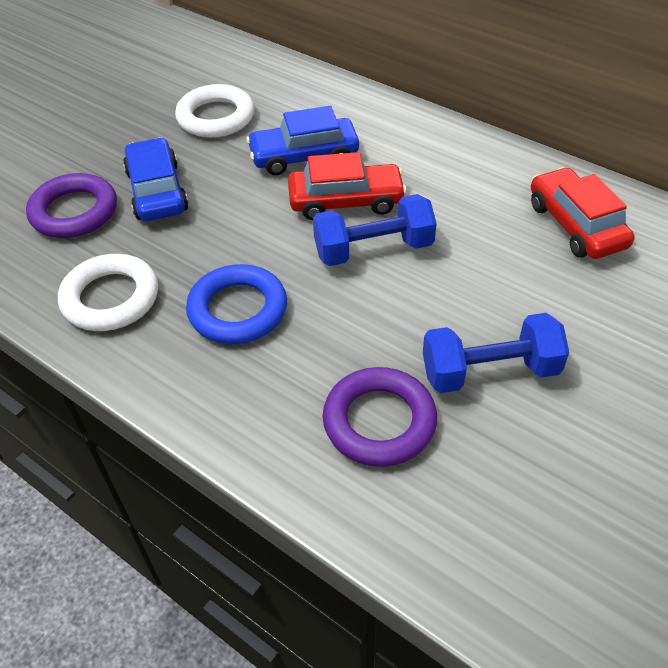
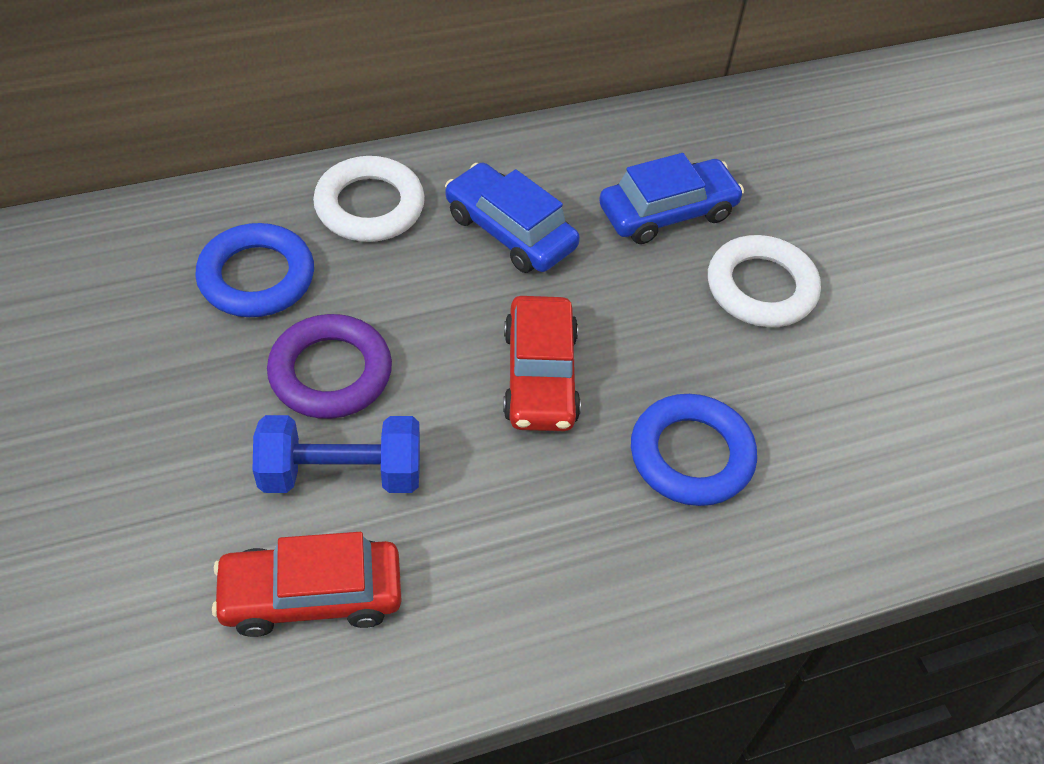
blue dumbbell: [313,194,437,266] [423,313,569,393] = 2 -> [253,415,420,493] = 1
blue ring: [186,264,287,344] = 1 -> [195,223,314,317] [631,394,757,506] = 2
purple ring: [26,173,117,238] [323,367,437,467] = 2 -> [267,314,392,419] = 1

